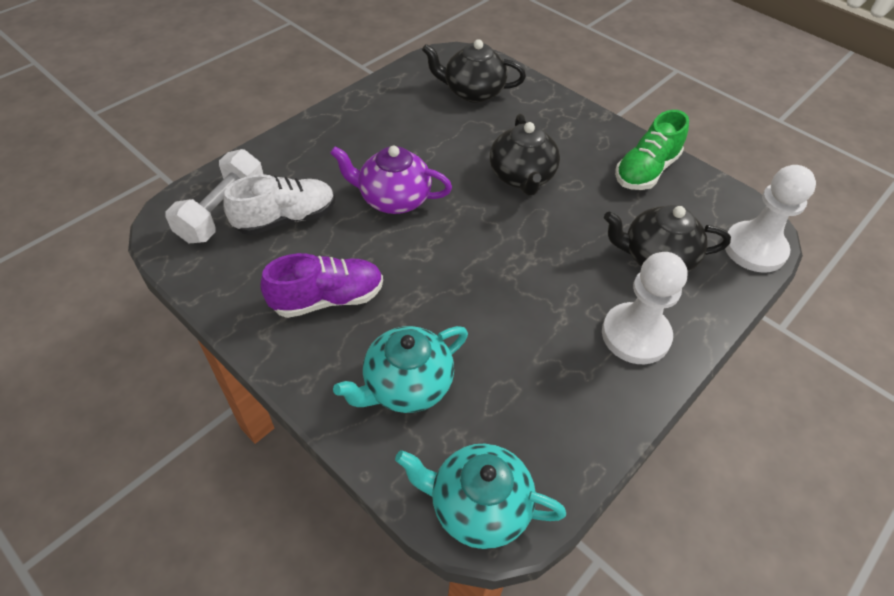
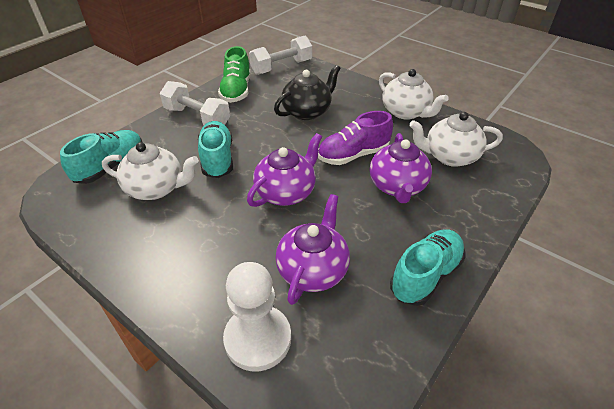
black teapot: [422,39,526,103] [490,114,560,195] [604,205,731,273] = 3 -> [274,65,341,120] = 1
purple teapot: [330,146,452,214] = 1 -> [247,133,322,207] [276,194,350,305] [370,133,432,203] = 3
turquoise shoe: none = 0 -> [60,130,143,184] [198,121,233,178] [390,229,465,306] = 3
turquoise teapot: [333,326,468,413] [395,444,566,549] = 2 -> none = 0
white dumbbell: [165,149,263,243] = 1 -> [160,81,230,125] [249,36,312,75] = 2
white pawn: [602,252,688,364] [725,165,816,273] = 2 -> [223,262,291,372] = 1
white shoe: [223,174,335,235] = 1 -> none = 0
white teapot: none = 0 -> [102,142,199,200] [379,69,449,120] [409,112,503,167] = 3

